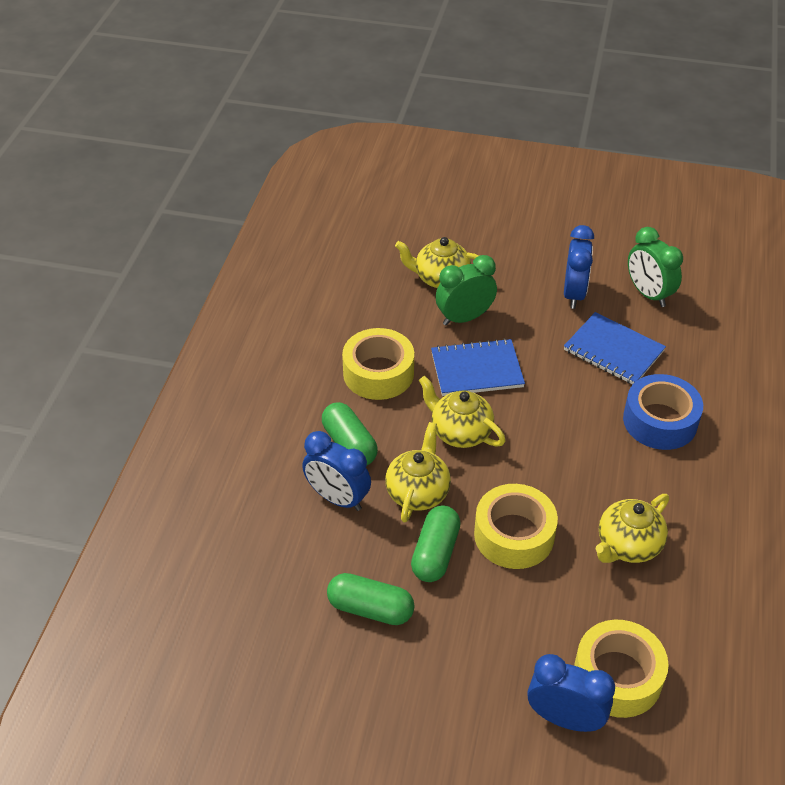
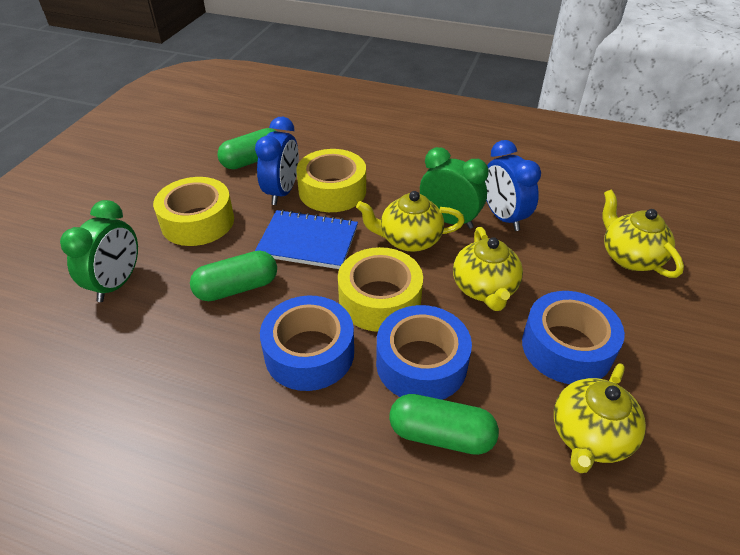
blue clock: [302,431,371,511] [527,654,615,732] [564,225,594,309] = 3 -> [255,117,299,205] [485,140,541,231] = 2
blue notebook: [431,338,525,396] [564,312,666,385] = 2 -> [255,210,358,269] = 1
blue tape: [623,374,703,450] = 1 -> [260,296,354,391] [376,305,472,400] [522,291,625,384] = 3

